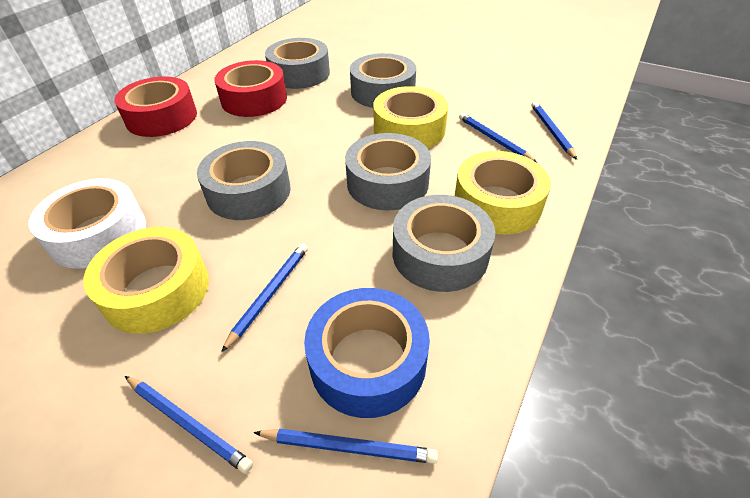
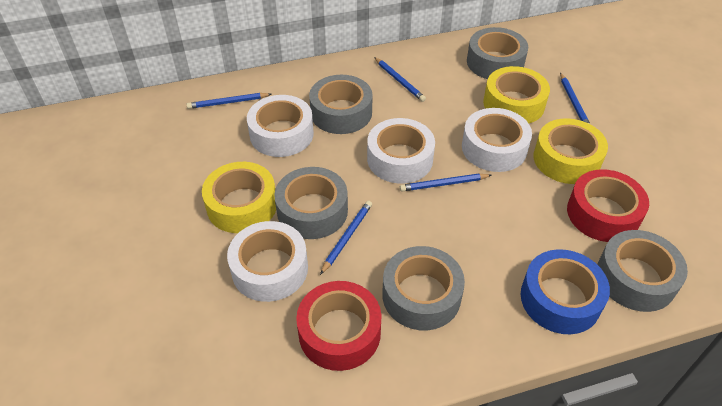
white tape: [29,178,146,269] = 1 -> [227,221,308,302] [247,95,314,157] [367,118,435,184] [462,108,532,172] = 4

